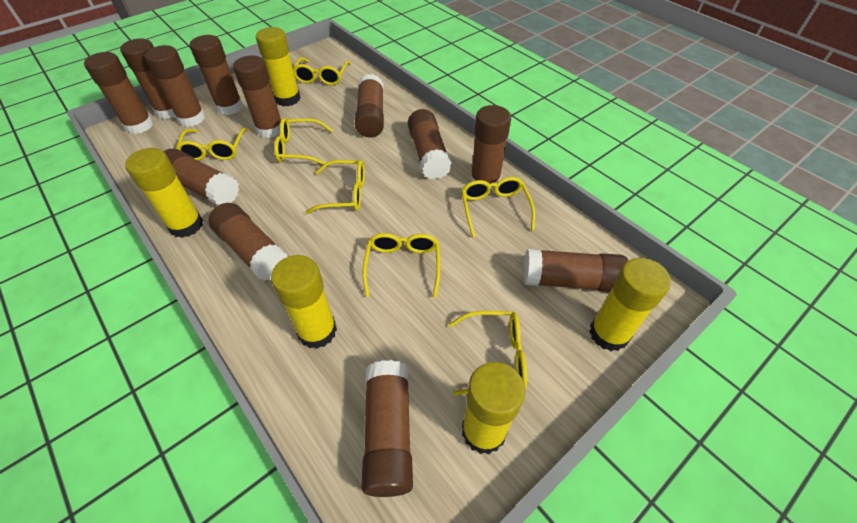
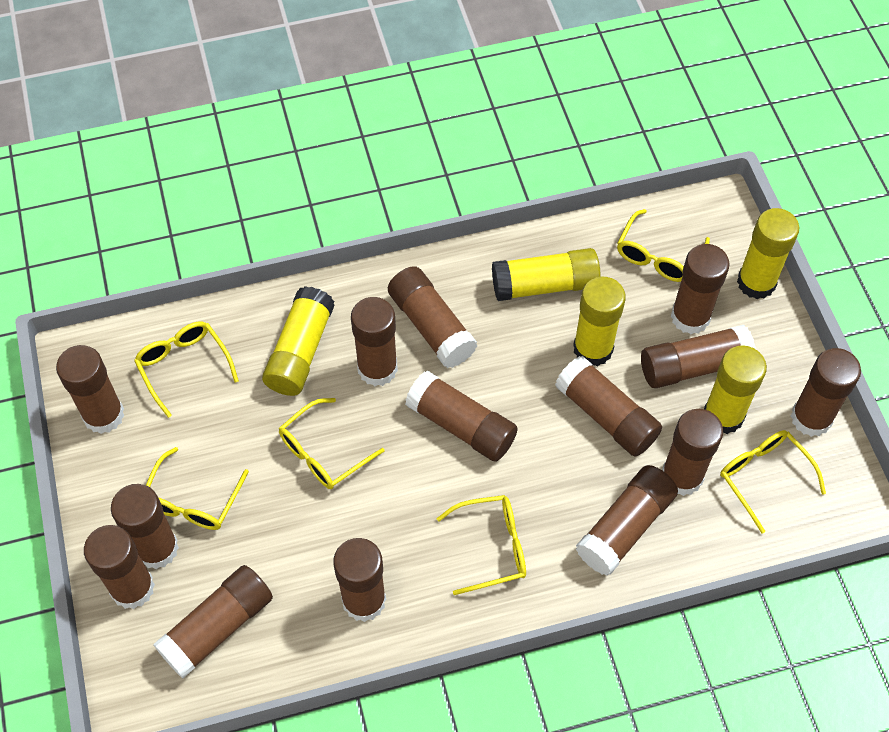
brown glue stick: [84,52,153,134] [120,38,175,119] [145,45,205,127] [163,149,239,206] [189,35,243,115] [208,203,288,281] [233,55,282,138] [355,74,384,138] [362,360,413,497] [408,109,452,180] [470,105,511,191] [523,249,628,292] = 12 -> [56,345,124,434] [84,525,155,609] [111,484,179,569] [153,565,273,679] [333,538,386,622] [351,297,398,386] [388,266,477,368] [405,371,518,462] [555,356,662,457] [576,465,678,576] [641,325,755,388] [662,409,723,496] [671,244,730,334] [791,348,861,437] = 14
yellow glasses: [176,128,248,161] [274,118,334,165] [293,57,351,85] [305,160,365,214] [363,233,441,298] [449,311,528,395] [461,177,535,238] = 7 -> [134,322,239,418] [146,447,249,530] [279,398,385,489] [436,495,526,595] [617,209,710,282] [720,430,826,534] = 6

